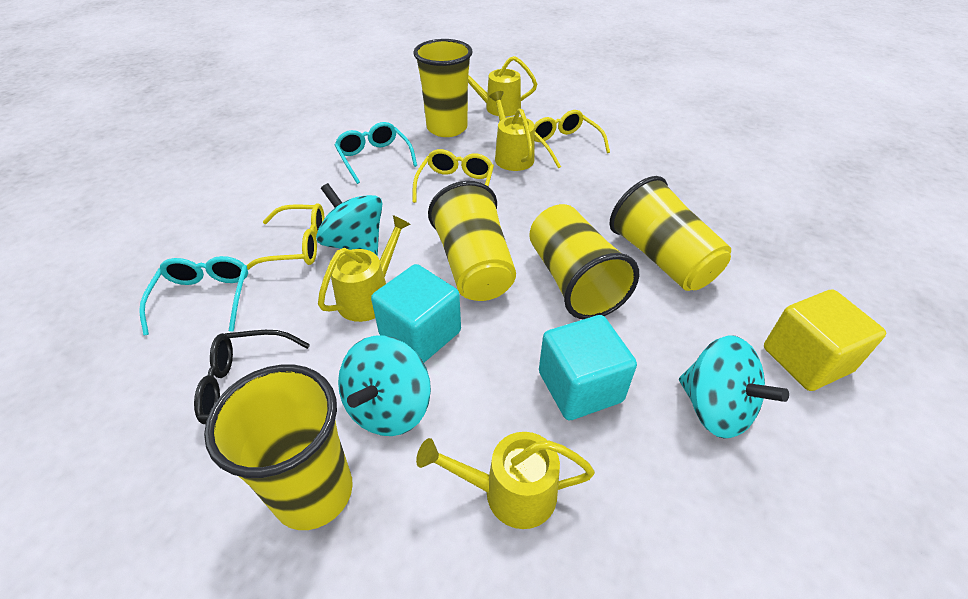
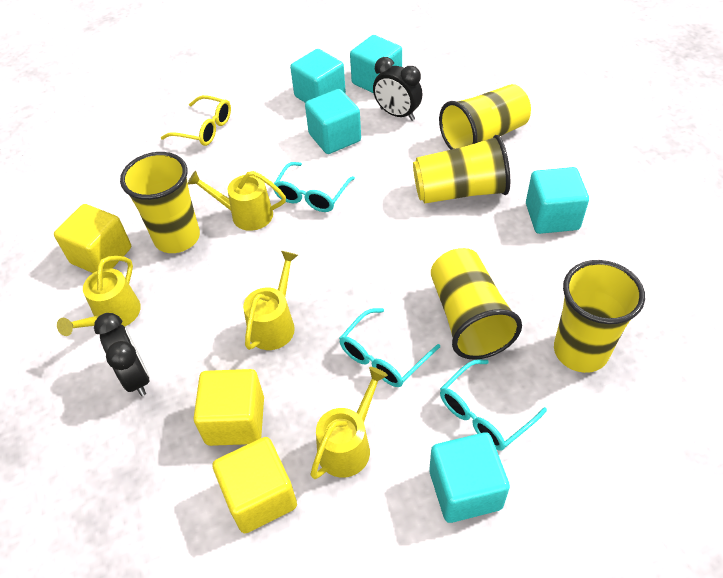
black clock: none = 0 -> [94,313,149,396] [373,57,423,121] = 2
black glasses: [194,330,310,424] = 1 -> none = 0
turquoise cube: [371,264,461,363] [539,315,637,420] = 2 -> [290,49,346,103] [305,89,361,154] [350,35,402,93] [429,432,510,523] [526,167,589,234] = 5
turquoise glasses: [139,256,248,335] [334,122,417,184] = 2 -> [273,162,355,212] [339,308,440,387] [440,359,547,451] = 3
turquoise spinning top: [316,183,382,256] [338,335,431,436] [679,335,789,439] = 3 -> none = 0
yellow cube: [764,289,886,391] = 1 -> [54,204,131,273] [193,369,264,446] [213,437,297,533] = 3
yellow glasses: [246,203,325,270] [412,149,494,203] [534,110,610,169] = 3 -> [161,95,231,146] = 1

